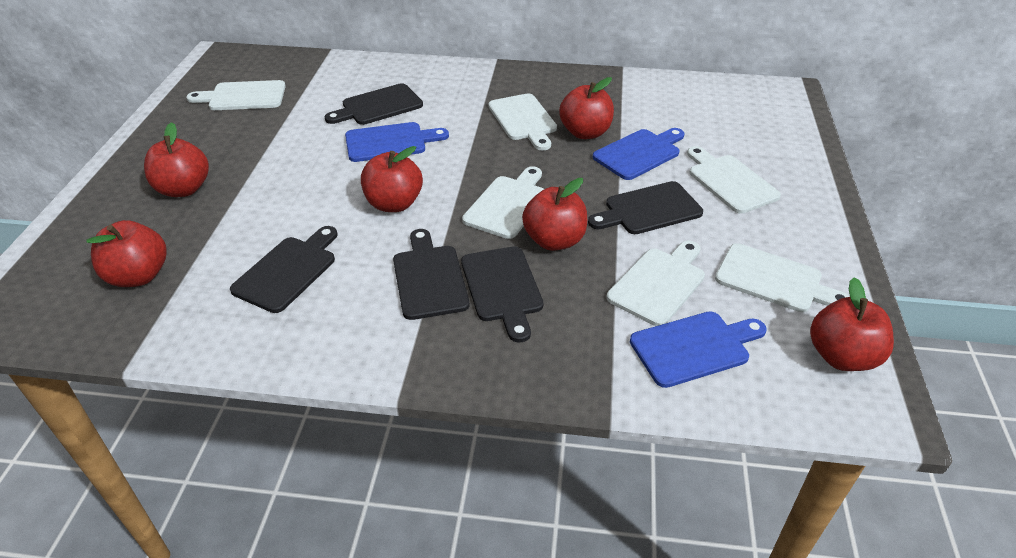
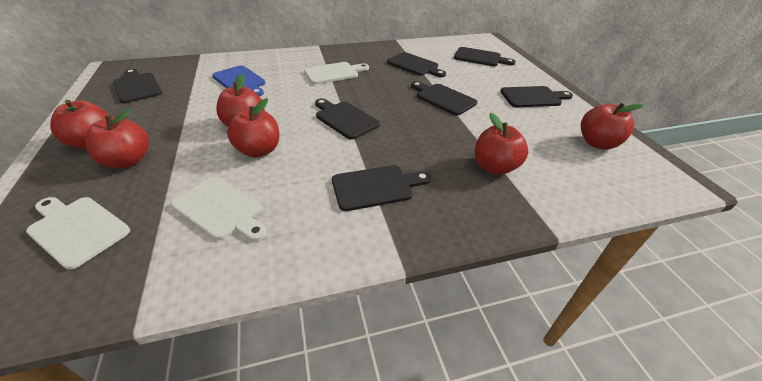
black cutting board: [230,226,337,313] [325,83,423,125] [393,229,469,320] [461,246,543,342] [588,181,703,234] = 5 -> [113,69,162,103] [315,98,380,140] [332,165,431,211] [387,52,446,77] [411,81,478,116] [454,47,516,66] [500,86,573,107] = 7
blue cutting board: [345,122,449,162] [593,128,685,180] [630,311,767,388] = 3 -> [212,65,265,96] = 1
white cutting board: [186,80,286,110] [462,166,544,239] [488,93,557,150] [607,241,705,326] [687,146,781,214] [715,243,850,312] = 6 -> [26,197,130,270] [171,176,267,241] [304,62,369,84] = 3

